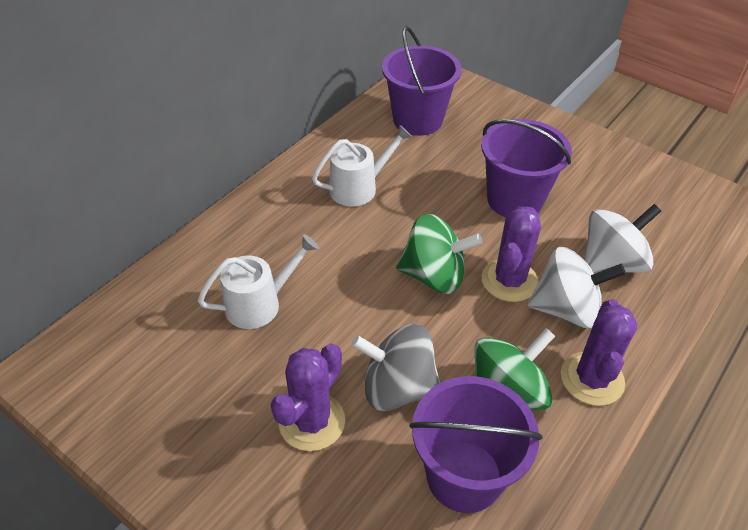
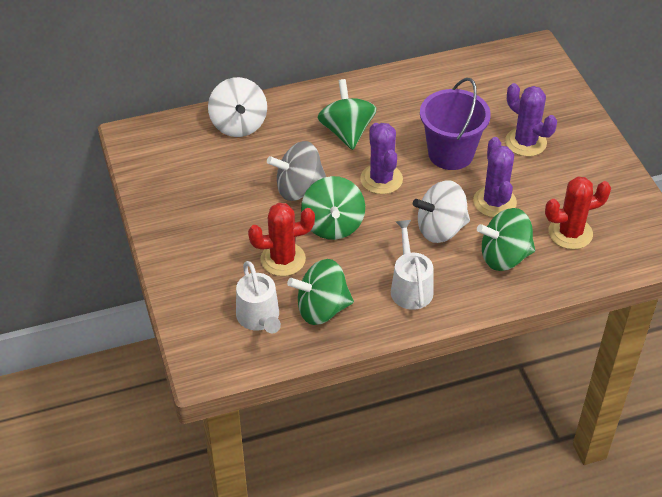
green spinning top: [396,214,483,294] [475,328,555,411] = 2 -> [287,259,354,325] [301,176,365,240] [318,79,377,150] [477,208,535,271] = 4
purple bucket: [382,26,461,136] [410,376,542,513] [481,119,572,217] = 3 -> [420,78,491,170] = 1
red cactus: none = 0 -> [248,203,315,276] [545,177,611,249] = 2

